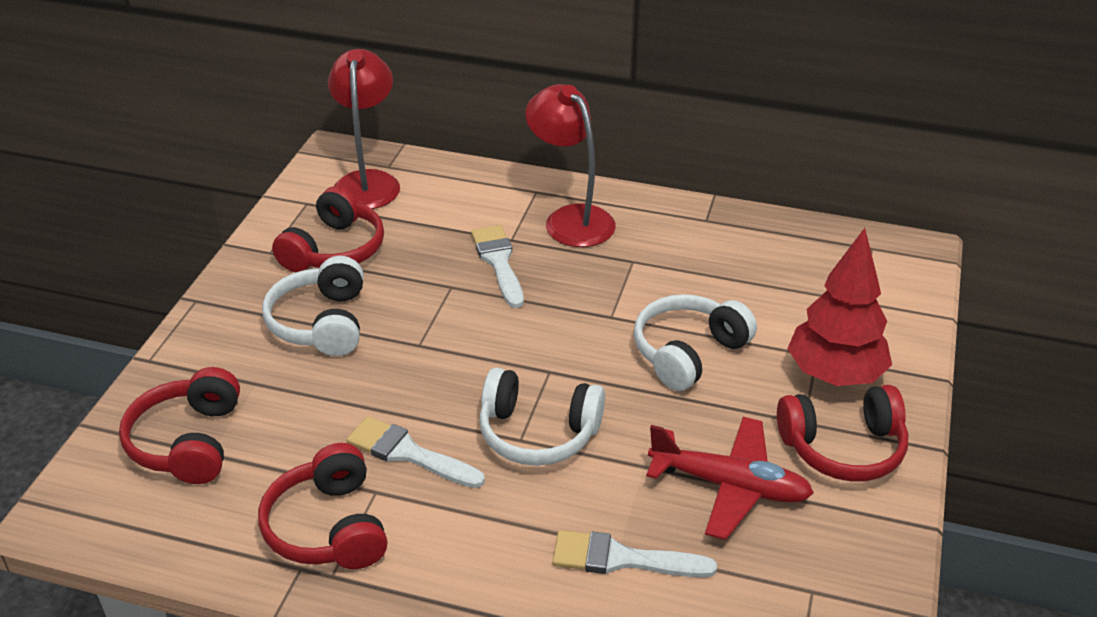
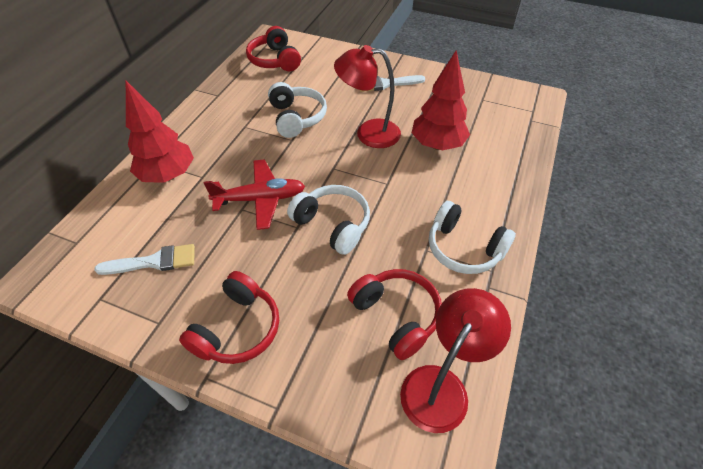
red headphones: [119,367,240,484] [258,443,388,569] [272,186,384,272] [777,385,908,482] = 4 -> [179,271,279,364] [246,26,301,71] [347,269,442,360] = 3
red tree: [787,228,892,386] = 1 -> [126,81,194,183] [411,50,470,150] = 2
white brush: [347,416,485,488] [471,225,524,308] [552,530,717,578] = 3 -> [94,244,195,275] [360,75,425,92] = 2

